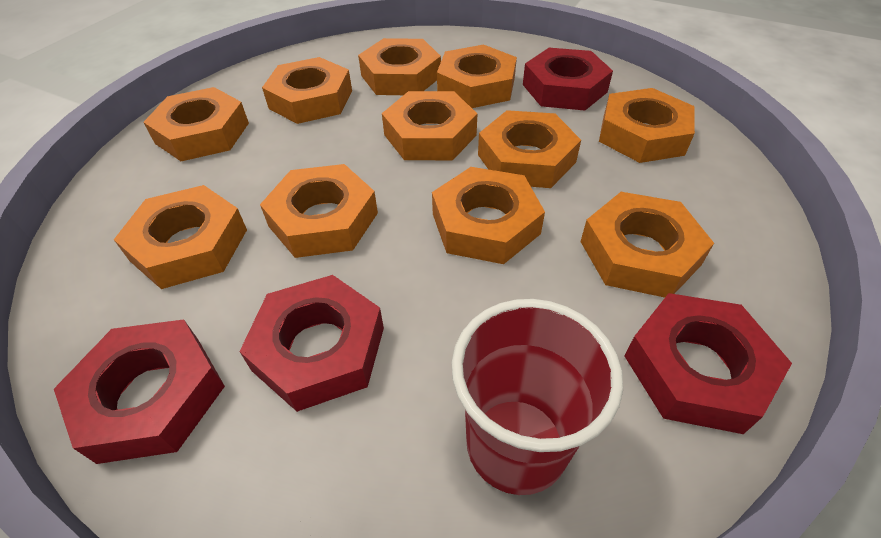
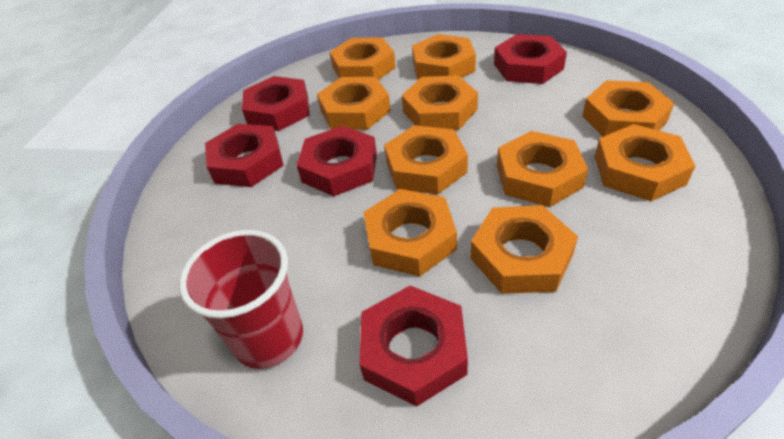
orange nut: [114,185,247,289] [143,87,249,161] [260,164,378,258] [262,57,352,124] [358,38,441,95] [382,91,477,160] [432,167,545,264] [437,45,517,108] [478,110,581,188] [580,192,714,298] [599,88,695,163] = 11 -> [317,77,391,130] [330,37,396,80] [364,189,457,276] [384,125,468,195] [402,75,478,130] [412,34,476,79] [471,205,578,294] [497,131,588,207] [582,80,674,137] [595,124,695,201] = 10
red nut: [54,319,225,464] [239,275,384,412] [523,48,613,111] [625,293,792,434] = 4 -> [205,124,284,187] [242,76,310,131] [297,126,377,196] [360,286,468,407] [494,34,567,84] = 5

